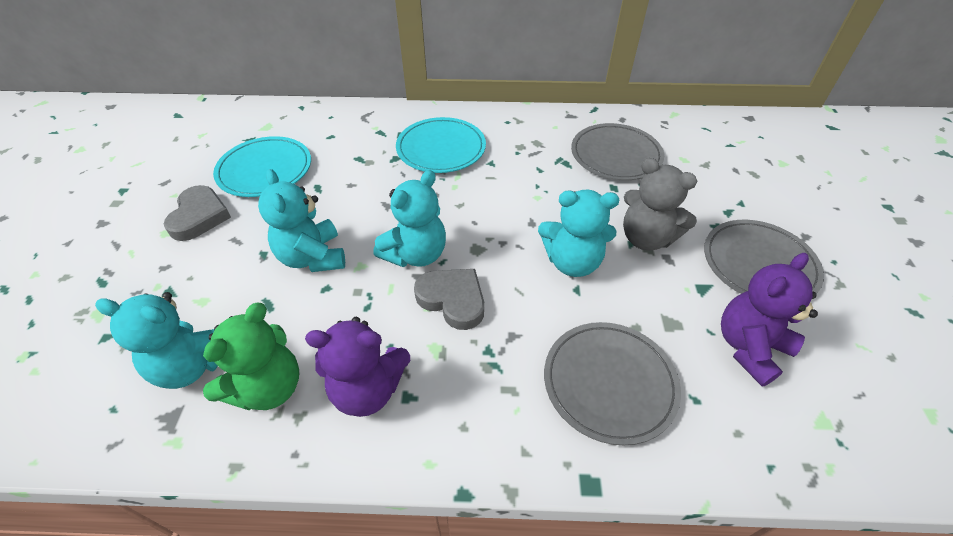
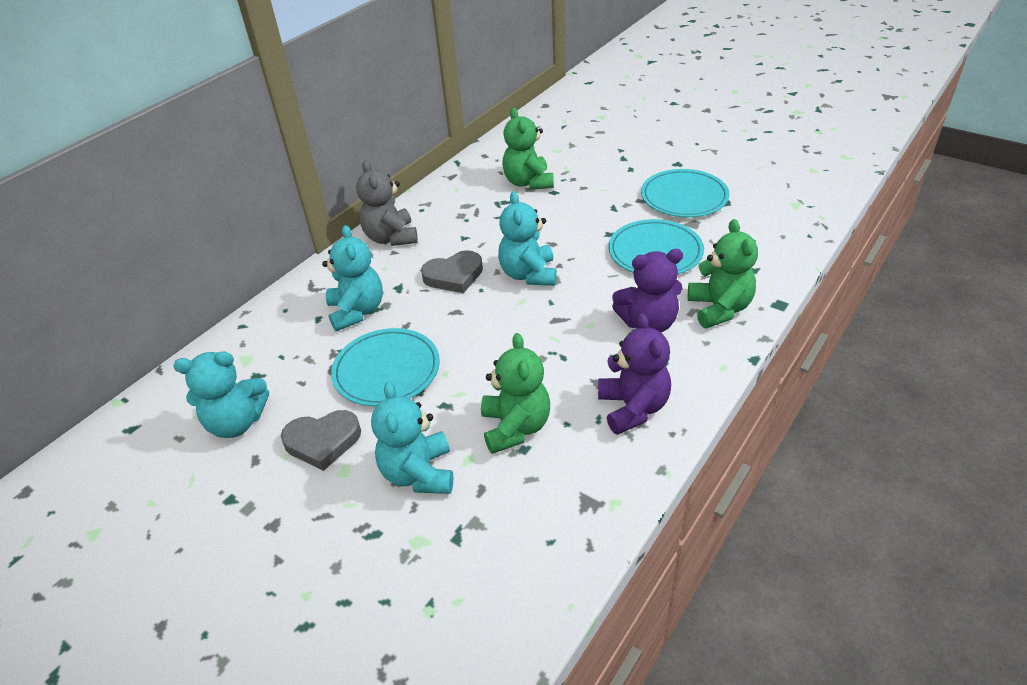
green teddy bear: [203,303,299,410] = 1 -> [481,333,550,454] [502,108,554,190] [688,219,758,328] = 3
grey plate: [544,322,681,445] [571,123,664,180] [704,220,824,294] = 3 -> none = 0
turquoise plate: [213,136,311,197] [396,117,486,173] = 2 -> [331,328,440,406] [608,219,704,274] [641,169,730,217] = 3

